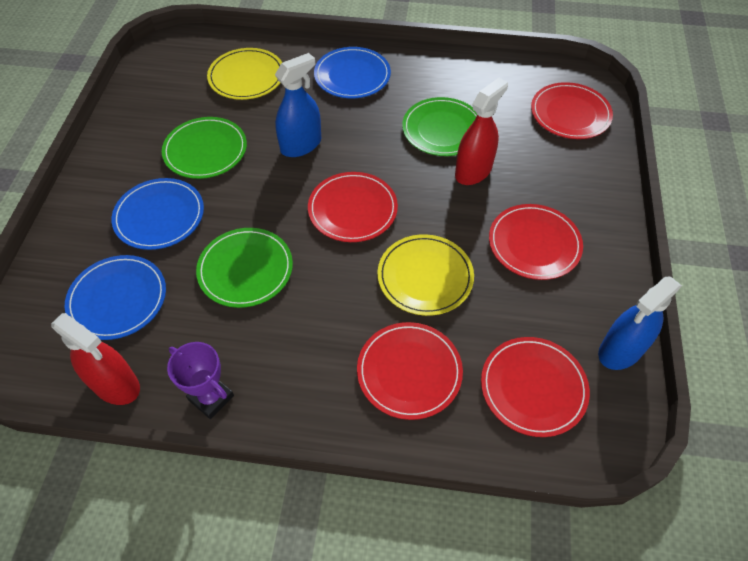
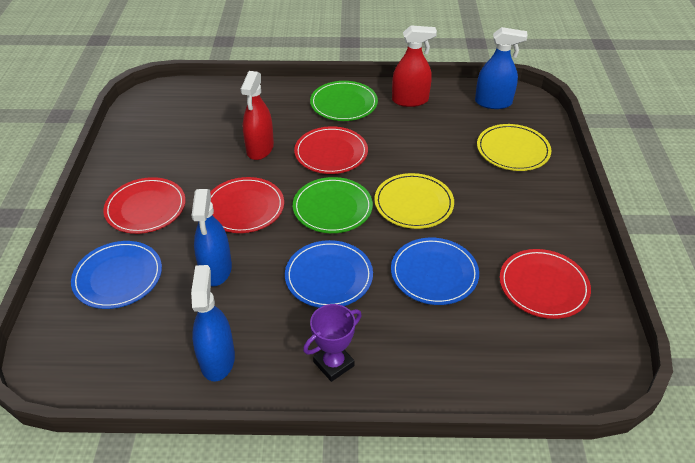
blue spray bottle: [275,53,321,157] [598,277,682,370] = 2 -> [191,189,232,286] [191,265,235,382] [475,27,528,109] = 3
green plate: [162,117,247,179] [196,228,293,308] [402,97,477,156] = 3 -> [293,177,373,233] [310,81,378,121] = 2
red plate: [308,172,398,242] [357,322,463,420] [481,337,590,437] [489,204,583,280] [531,82,613,139] = 5 -> [103,177,186,234] [210,177,284,233] [294,126,368,174] [500,249,591,319] = 4

